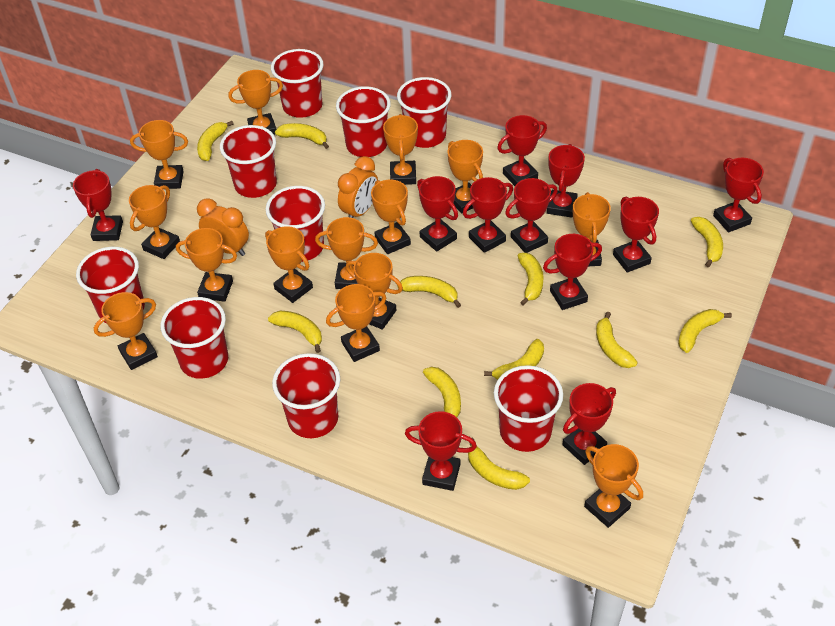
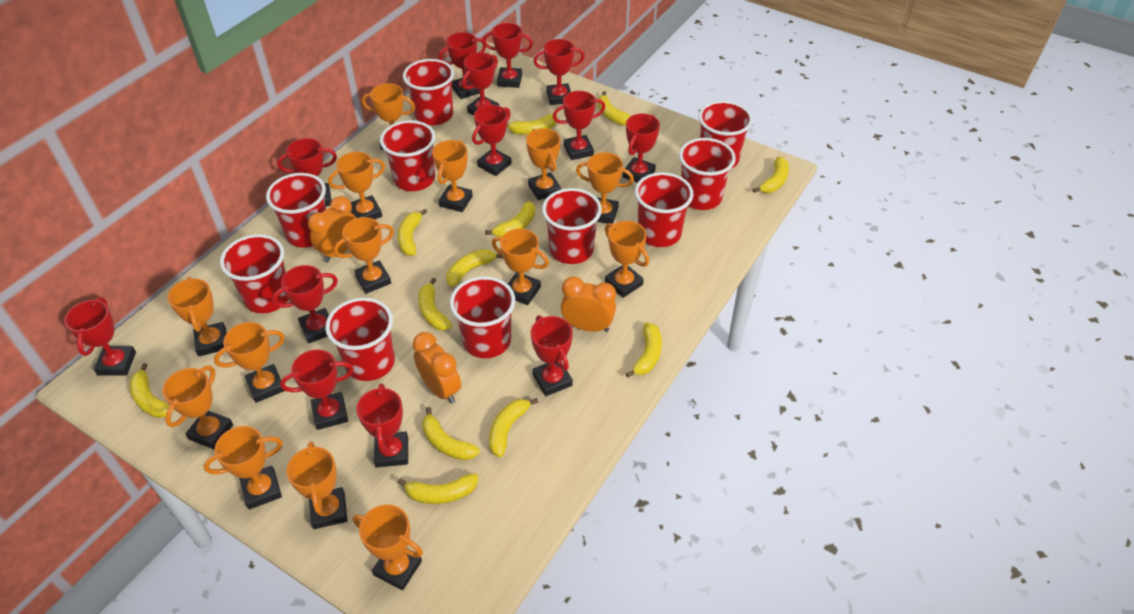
orange clock: [197,198,249,256] [338,156,378,218] = 2 -> [308,196,356,263] [413,332,461,404] [561,276,616,332] = 3
red cup: [76,247,145,323] [160,297,228,379] [220,125,277,198] [265,186,325,262] [271,49,323,118] [272,353,340,438] [336,86,391,157] [397,77,451,148] [494,365,563,452] = 9 -> [220,234,289,313] [266,173,326,248] [325,297,395,381] [380,120,435,191] [403,59,454,125] [450,276,515,358] [542,188,602,264] [635,172,694,247] [679,138,736,210] [698,101,753,168] = 10
red trophy: [73,169,123,241] [405,411,477,491] [417,176,458,252] [463,177,513,253] [497,115,547,186] [505,178,558,253] [543,234,602,310] [547,144,585,218] [562,383,616,465] [613,197,659,272] [713,158,764,232] = 11 -> [64,297,136,376] [272,265,338,343] [277,138,337,206] [280,350,354,430] [356,383,408,468] [439,32,486,99] [462,52,499,115] [472,105,512,176] [483,23,533,88] [531,315,573,396] [533,39,585,105] [553,91,606,160] [623,114,660,183] = 13
yellow banana: [197,121,234,161] [268,311,322,353] [275,123,329,149] [398,276,461,308] [423,367,461,417] [468,438,530,490] [484,339,544,380] [518,253,544,305] [596,312,638,368] [678,309,732,353] [691,217,723,267] = 11 -> [129,363,174,418] [397,473,478,504] [398,209,427,256] [418,278,452,330] [422,407,480,460] [446,249,503,287] [485,201,535,237] [489,398,538,457] [507,114,558,135] [597,91,631,126] [626,322,662,378] [753,157,789,193] = 12

